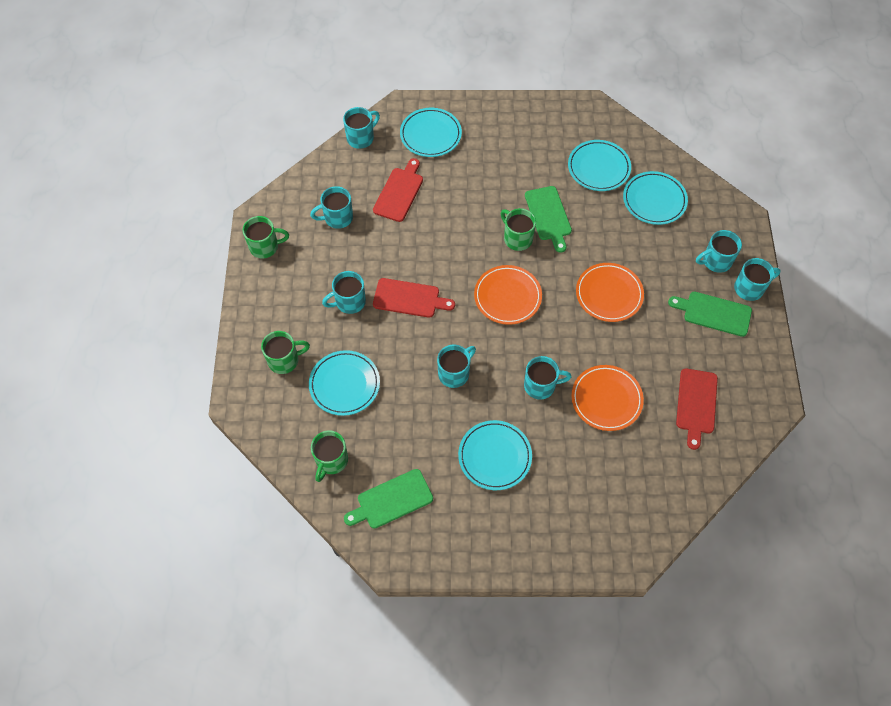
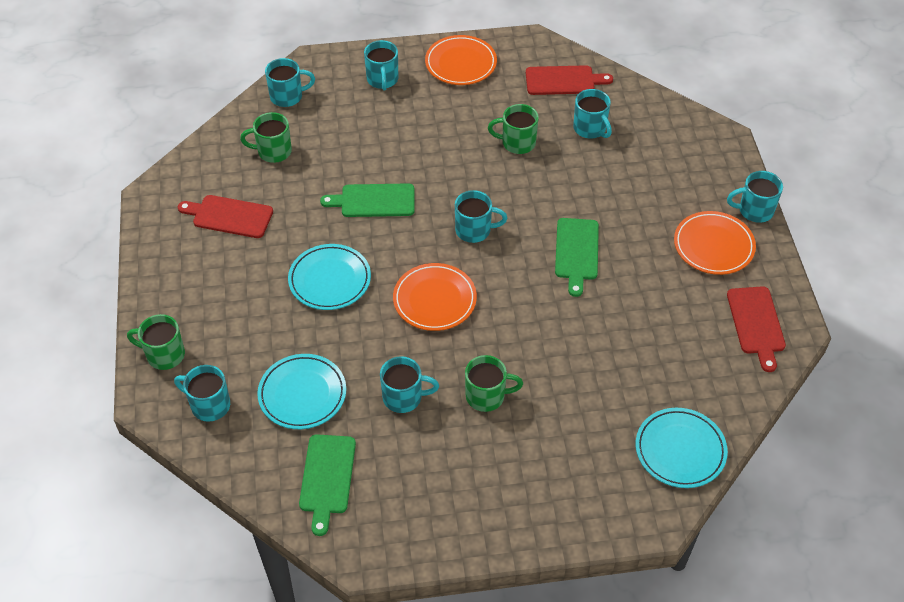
turquoise plate: [309,350,380,416] [400,108,462,157] [458,420,532,490] [568,140,631,191] [623,171,688,225] = 5 -> [257,354,346,429] [288,244,371,310] [636,408,728,488] = 3

